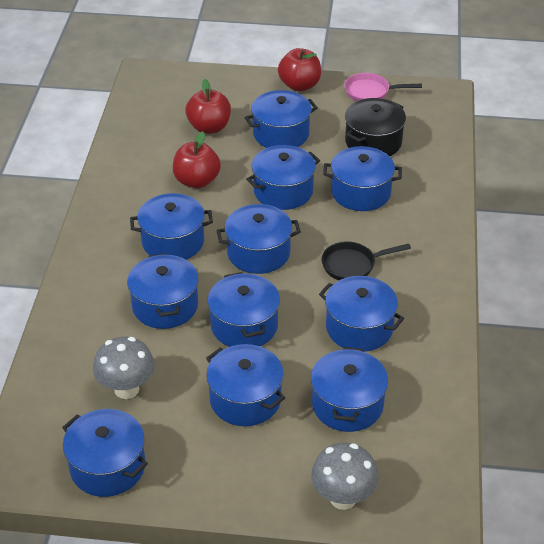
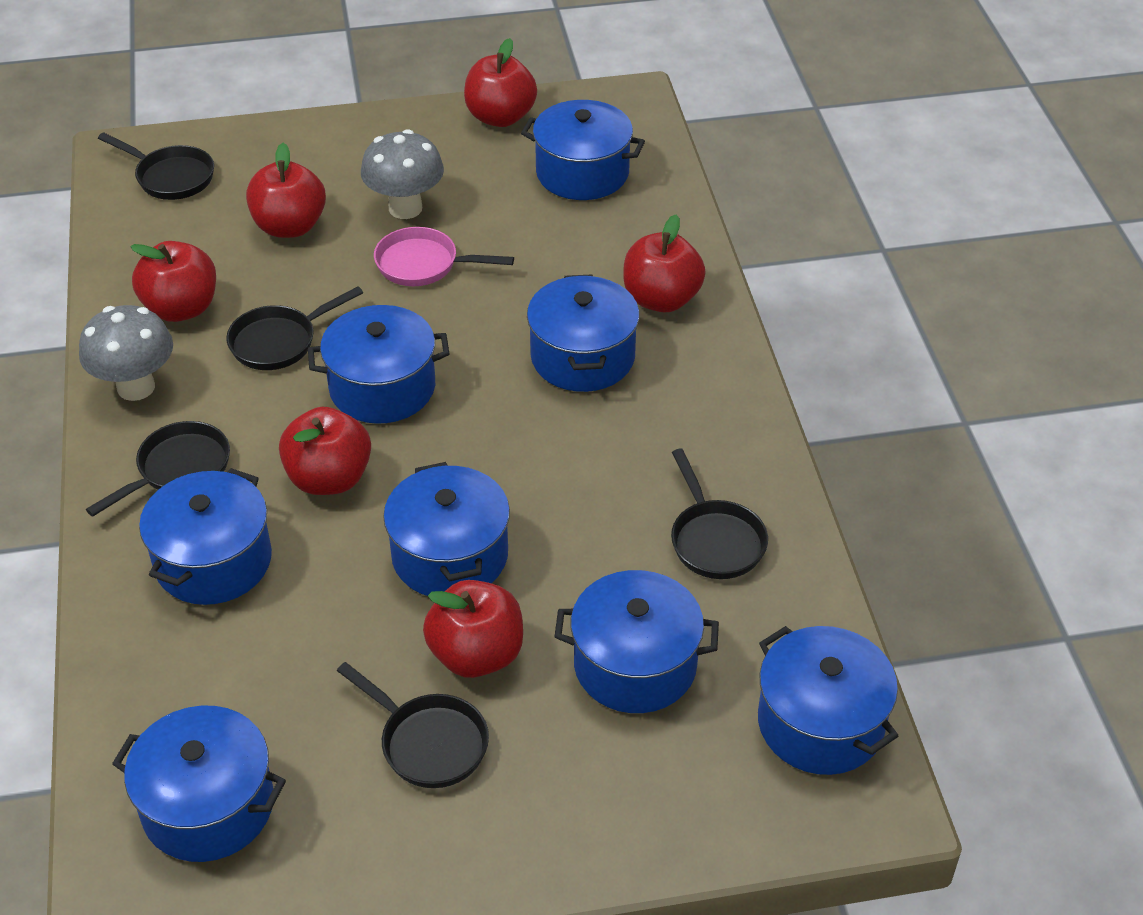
black pan: [322,242,411,280] = 1 -> [86,421,230,517] [98,132,214,200] [226,286,363,370] [337,662,489,788] [671,449,768,579] = 5
black pot: [345,98,406,156] = 1 -> none = 0
blue pot: [62,409,148,497] [127,253,199,329] [130,193,213,260] [206,344,285,426] [208,272,280,347] [216,204,301,274] [245,90,318,148] [246,145,320,210] [311,347,388,432] [319,276,404,352] [323,146,402,211] = 11 -> [112,706,286,862] [139,468,272,605] [308,305,450,424] [383,462,510,596] [521,100,645,200] [527,274,639,392] [554,570,719,713] [758,626,898,775] = 8
red apple: [173,131,221,189] [185,79,231,134] [278,48,321,91] = 3 -> [130,241,216,322] [246,143,326,238] [279,407,371,495] [423,580,523,678] [464,38,537,127] [623,215,705,312] = 6

